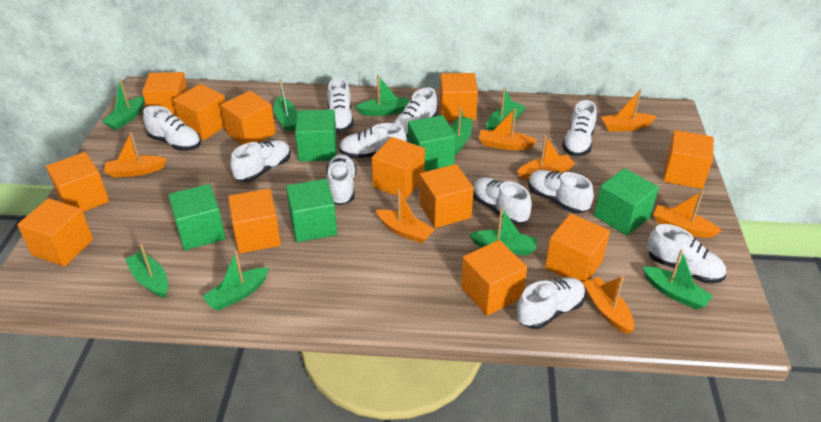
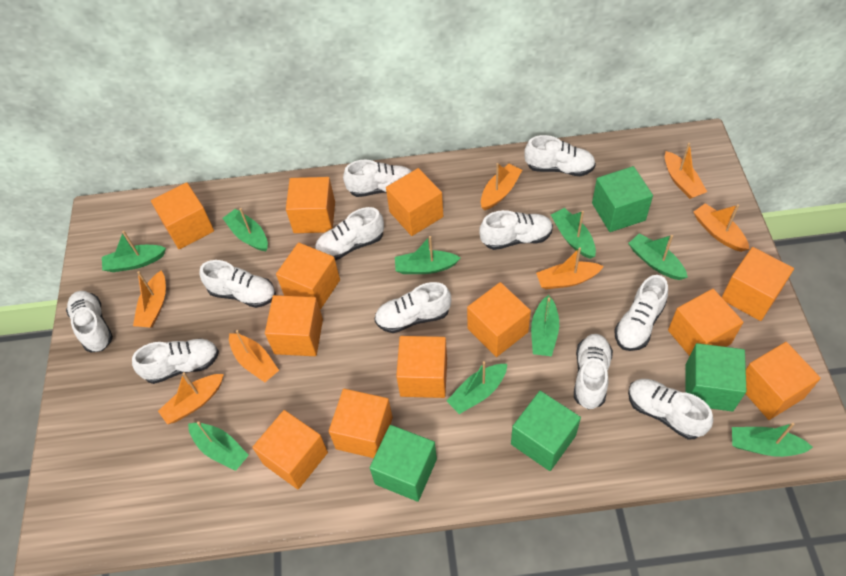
green cube: [168,184,226,250] [286,179,337,242] [295,110,337,162] [408,115,456,171] [594,168,659,236] = 5 -> [370,425,437,502] [511,391,581,471] [592,166,653,232] [685,343,746,412] = 4

